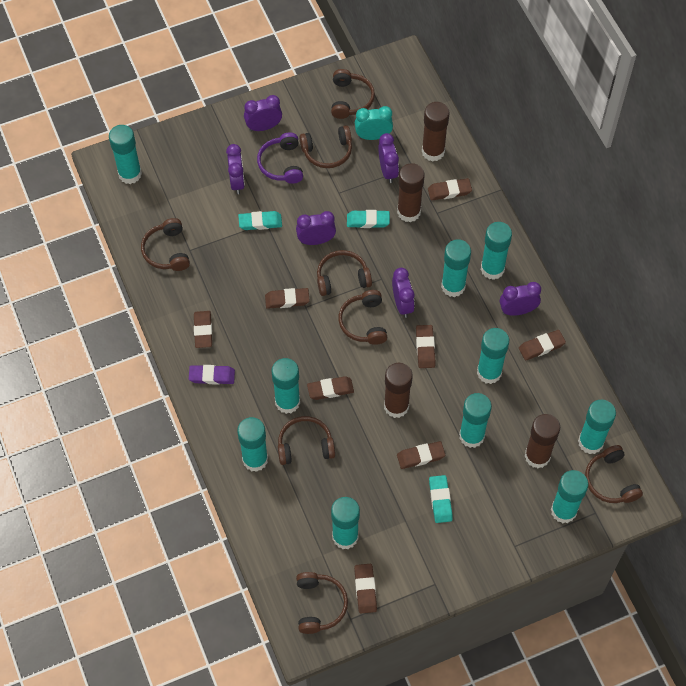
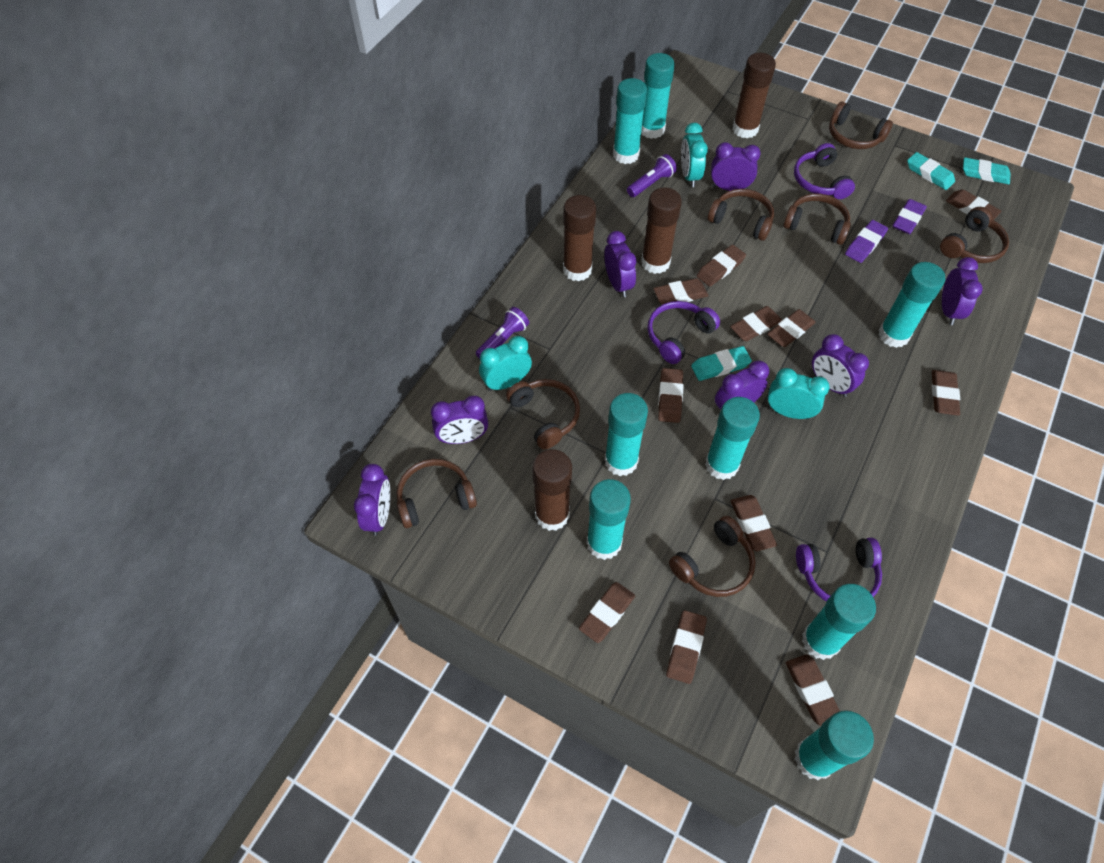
brown eraser: [194,311,212,348] [265,288,310,309] [307,376,354,400] [354,564,377,614] [397,441,445,469] [416,325,435,368] [428,178,472,200] [519,330,566,360] = 8 -> [579,582,635,643] [653,278,708,305] [658,368,683,423] [666,610,707,684] [697,245,746,287] [730,306,782,342] [731,495,777,551] [767,309,816,347] [786,654,840,726] [932,370,960,416] [946,189,1002,220] = 11
brown headphones: [141,218,190,271] [278,416,335,465] [296,572,348,634] [299,126,352,168] [317,250,372,296] [331,69,375,119] [338,290,387,345] [585,445,643,503] = 8 -> [397,459,477,528] [506,379,580,449] [669,516,756,597] [708,189,774,241] [783,193,851,245] [829,101,893,149] [940,207,1009,263] = 7
purple clock: [226,144,245,194] [244,95,282,131] [296,211,336,245] [378,133,399,183] [392,268,415,318] [500,282,541,316] = 6 -> [354,464,391,536] [431,396,488,444] [604,231,637,297] [711,142,761,191] [715,361,769,415] [812,334,869,397] [942,257,983,325] = 7
purple eraser: [189,365,235,384] = 1 -> [845,220,888,263] [892,199,927,234] = 2
purple flashlight: none = 0 -> [476,307,529,359] [627,154,677,197] = 2
purple headphones: [257,132,303,184] = 1 -> [648,301,720,364] [794,143,855,199] [796,538,882,602] = 3
turquoise clock: [355,106,393,140] = 1 -> [479,336,532,391] [681,123,708,187] [768,368,830,419] = 3
turquoise glue stick: [109,125,142,184] [237,417,268,472] [272,358,300,414] [331,497,360,549] [441,239,471,297] [459,393,492,448] [477,328,509,384] [481,222,512,280] [551,470,588,523] [578,400,616,454] = 10 -> [587,479,631,560] [605,393,648,476] [613,78,647,164] [641,53,675,139] [705,397,760,480] [795,710,874,780] [802,584,876,660] [879,262,945,348] = 8

